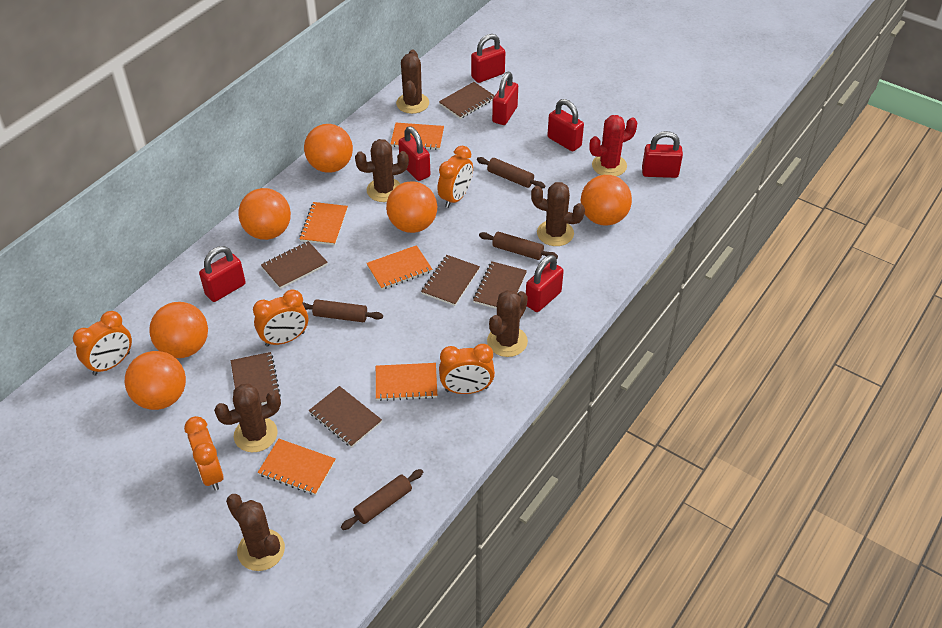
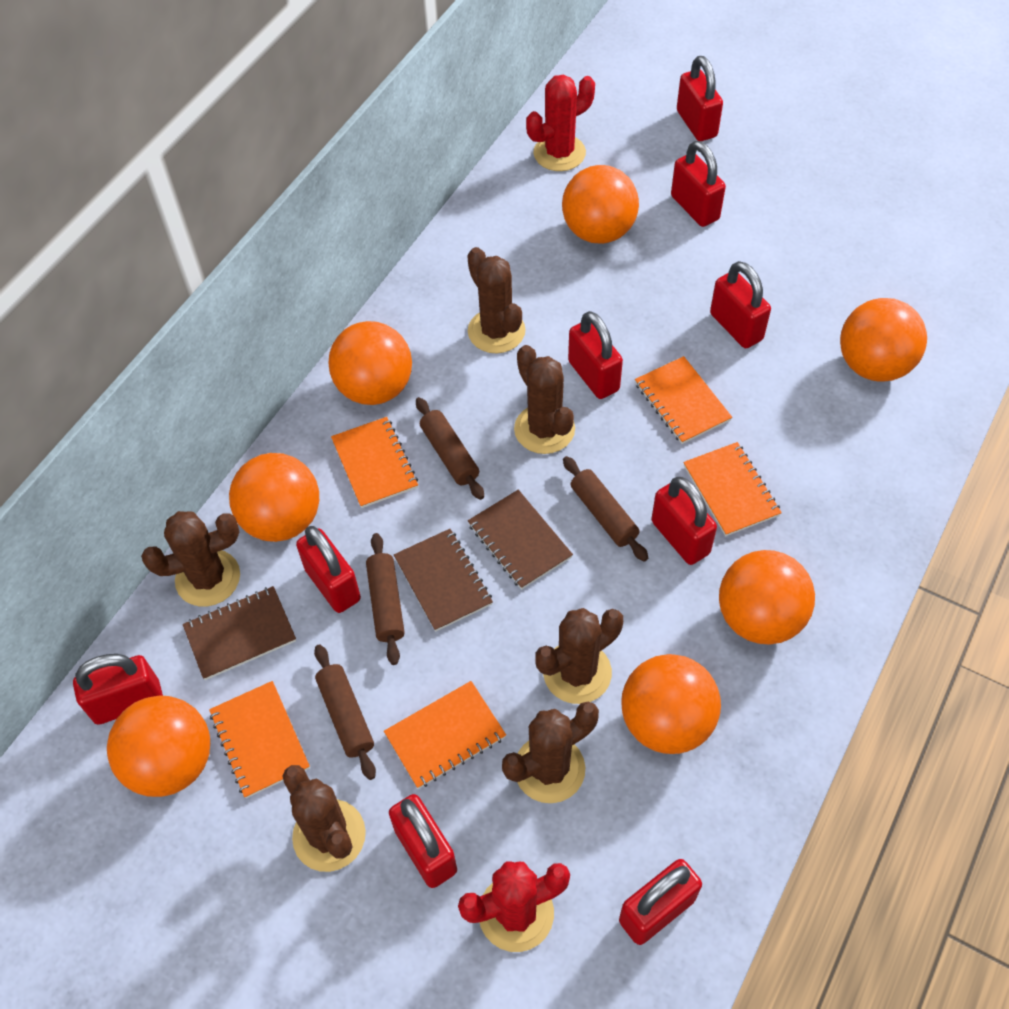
brown notebook: [231,352,281,404] [261,241,328,289] [309,386,382,447] [421,255,480,306] [439,82,495,119] [473,261,527,309] = 6 -> [183,586,296,680] [394,529,493,632] [468,490,573,590] = 3
orange ball: [125,351,186,410] [149,302,208,358] [238,188,291,240] [304,124,353,173] [386,181,437,233] [581,175,632,226] = 6 -> [107,695,210,797] [229,453,319,542] [328,321,412,405] [562,165,639,244] [621,654,721,754] [719,550,815,644] [840,298,927,382] = 7
orange clock: [73,311,132,375] [184,416,224,491] [253,289,308,347] [437,146,473,208] [439,344,495,394] = 5 -> none = 0
red cactus: [589,115,637,176] = 1 -> [458,861,570,952] [526,74,595,171] = 2
red padlock: [199,246,246,302] [398,127,430,181] [471,34,505,83] [492,72,518,125] [526,255,564,312] [547,99,584,152] [642,131,683,178] = 7 -> [73,654,163,725] [296,526,361,613] [389,794,457,888] [568,311,623,399] [619,859,702,945] [651,477,717,565] [671,141,726,227] [677,56,723,141] [710,261,771,348] = 9

